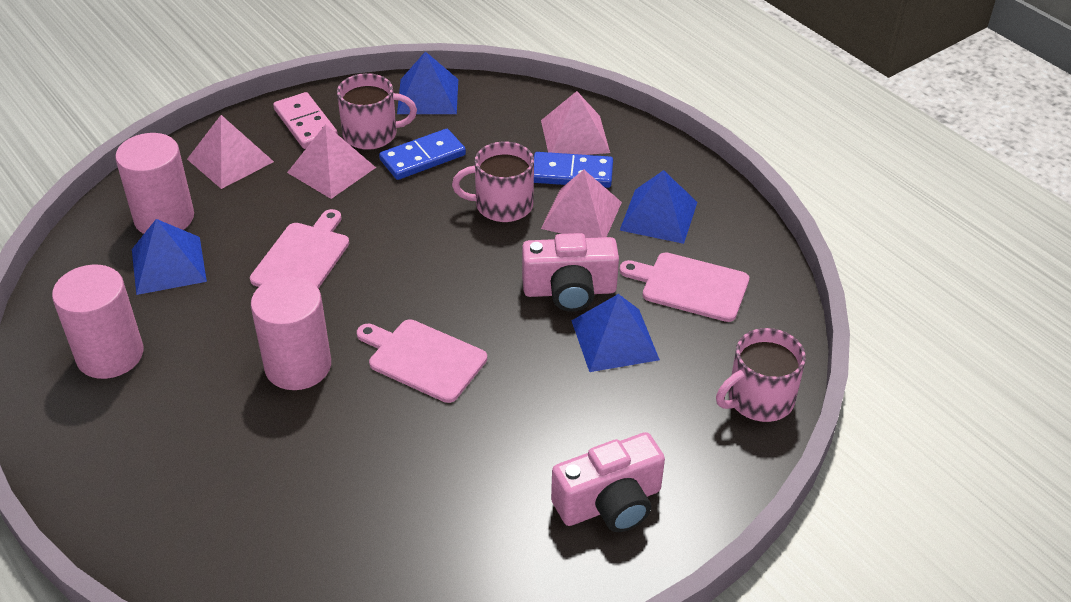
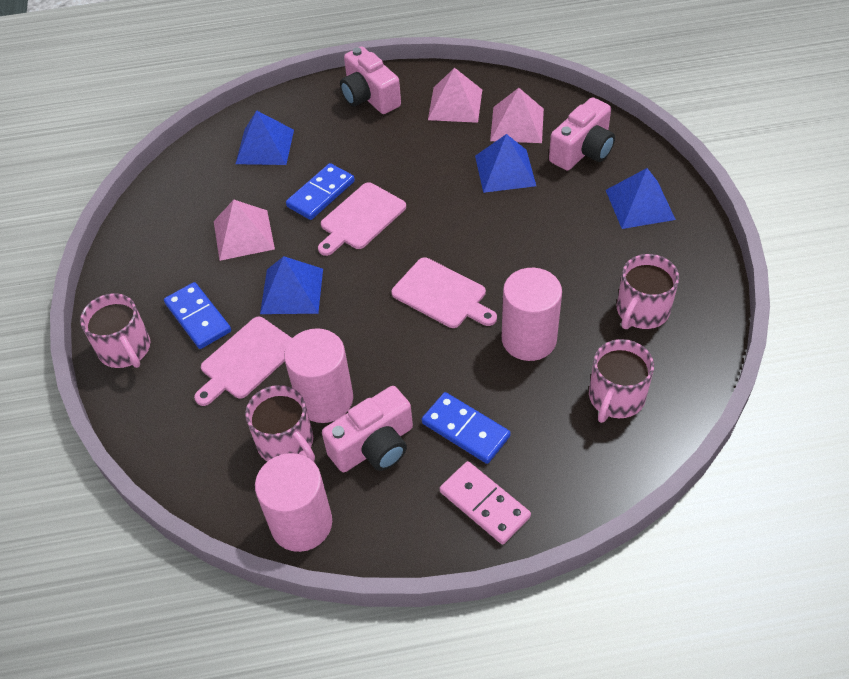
blue domino: [379,129,466,180] [534,152,613,188] = 2 -> [164,282,231,349] [286,163,355,220] [422,392,511,464] = 3
pink camera: [522,233,619,312] [551,432,665,532] = 2 -> [322,386,413,472] [340,46,401,114] [549,97,615,171] = 3
pink mug: [337,73,417,150] [452,141,534,222] [716,328,806,422] = 3 -> [80,293,150,368] [245,385,315,462] [589,339,654,423] [617,254,679,329] = 4
pink pyramid: [187,115,274,189] [287,124,376,199] [541,91,610,155] [541,170,622,238] = 4 -> [214,200,275,261] [428,68,482,123] [490,88,544,143] = 3

